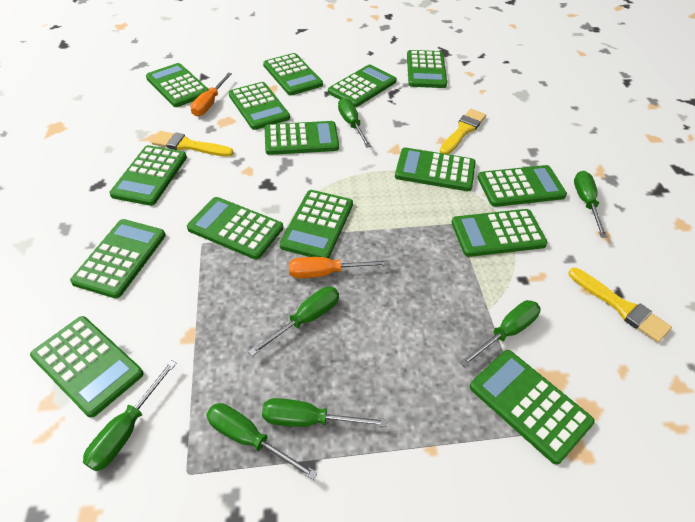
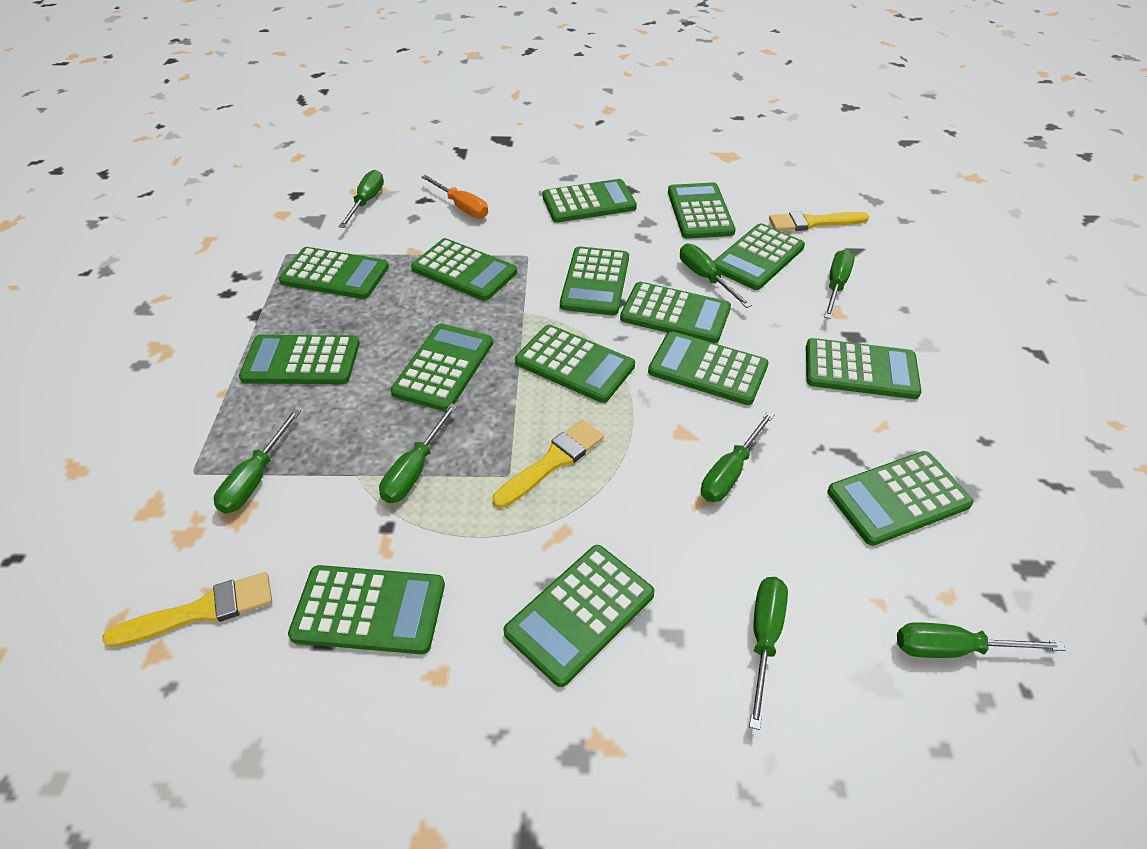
green screwdriver: [83,360,177,471] [206,403,318,480] [248,287,339,356] [262,398,387,427] [338,98,371,148] [460,300,541,367] [574,171,607,238] = 7 -> [214,409,301,514] [338,170,384,228] [379,403,458,503] [680,244,752,308] [701,411,775,502] [749,577,788,730] [824,249,855,319] [897,623,1066,658] = 8
orange screwdriver: [190,73,232,116] [289,257,390,278] = 2 -> [421,175,488,218] = 1

